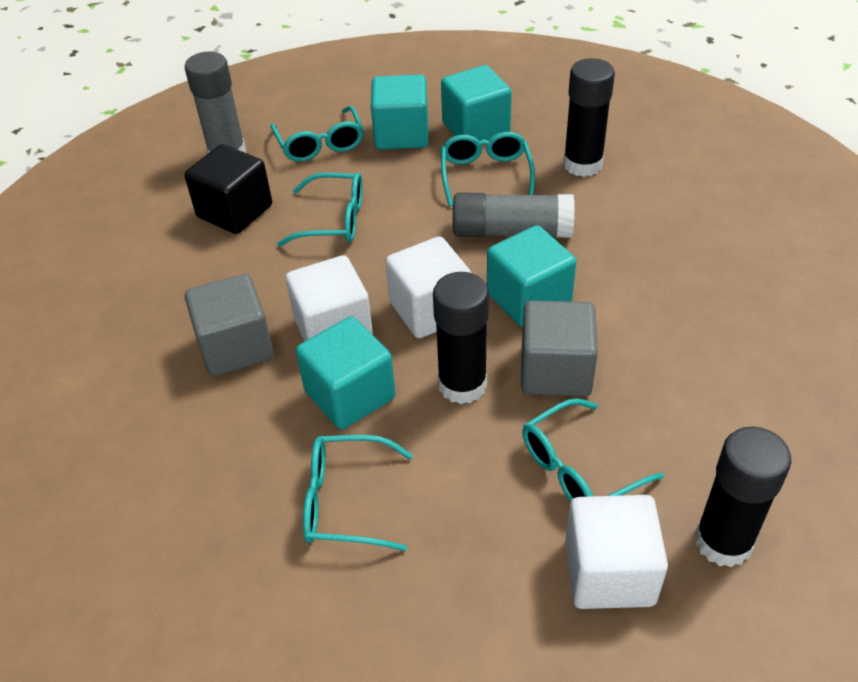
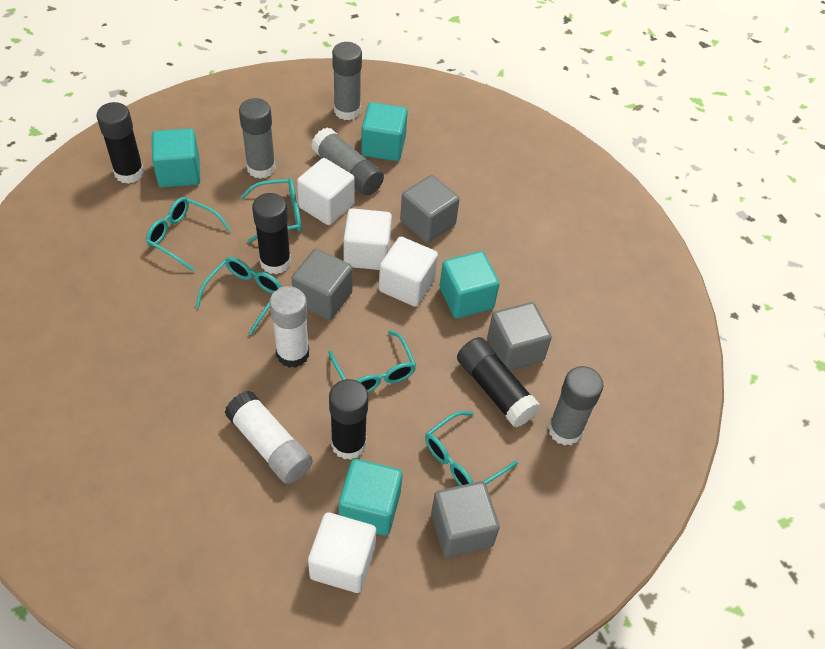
black cube: [184,144,272,234] = 1 -> none = 0
black glue stick: [433,272,489,404] [563,58,615,177] [695,426,791,567] = 3 -> [97,102,144,184] [252,193,291,274] [329,379,368,460] [457,337,541,427] = 4
grey cube: [185,274,274,376] [521,300,598,397] = 2 -> [292,249,353,320] [400,175,459,243] [431,481,499,558] [487,302,552,371] = 4
grey glue stick: [185,51,246,153] [453,193,575,238] = 2 -> [239,98,276,179] [311,127,384,195] [332,42,362,120] [548,366,603,446] = 4
white cube: [286,255,373,341] [385,236,471,338] [565,495,668,609] = 3 -> [297,158,355,225] [308,512,376,593] [343,208,392,270] [379,237,438,307] = 4
white glue stick: none = 0 -> [225,391,313,484] [269,286,309,368] = 2

